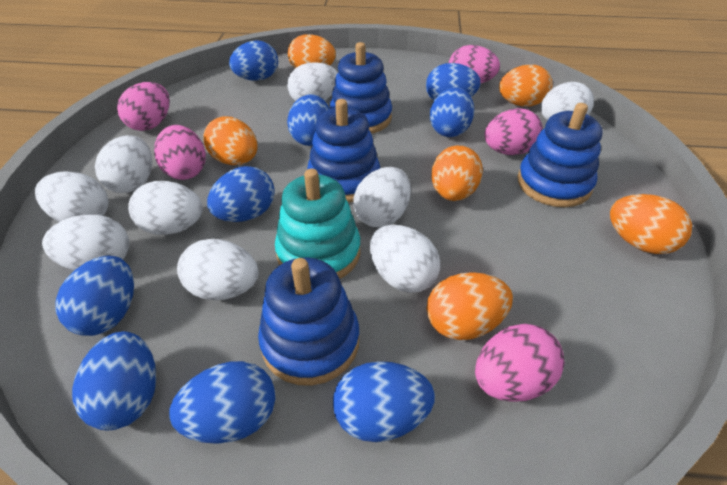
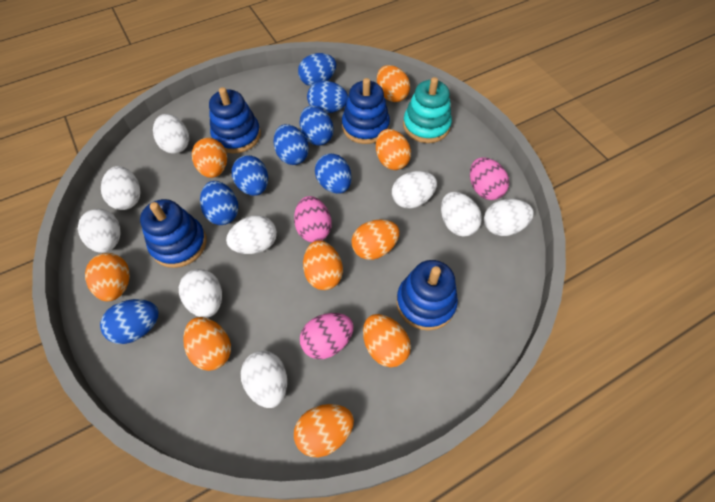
blue egg: [56,256,134,336] [72,331,156,430] [169,361,275,444] [207,166,275,222] [229,40,278,80] [287,94,329,146] [333,361,435,442] [426,63,481,101] [430,87,474,137] = 9 -> [100,299,158,344] [200,181,238,225] [232,155,268,196] [274,124,309,165] [298,53,336,86] [300,106,334,145] [307,81,348,113] [315,153,352,194] = 8
orange egg: [203,116,258,165] [288,34,336,68] [427,272,513,340] [431,146,483,201] [499,65,553,107] [610,194,692,254] = 6 -> [85,253,130,301] [183,317,231,371] [192,138,227,178] [294,404,354,457] [303,240,343,290] [352,219,399,260] [363,314,411,367] [376,129,411,170] [377,65,410,102] = 9
pink egg: [117,82,170,131] [154,125,206,180] [449,45,500,84] [475,324,565,402] [485,108,543,155] = 5 -> [294,196,331,242] [300,313,353,359] [470,157,509,200] = 3

